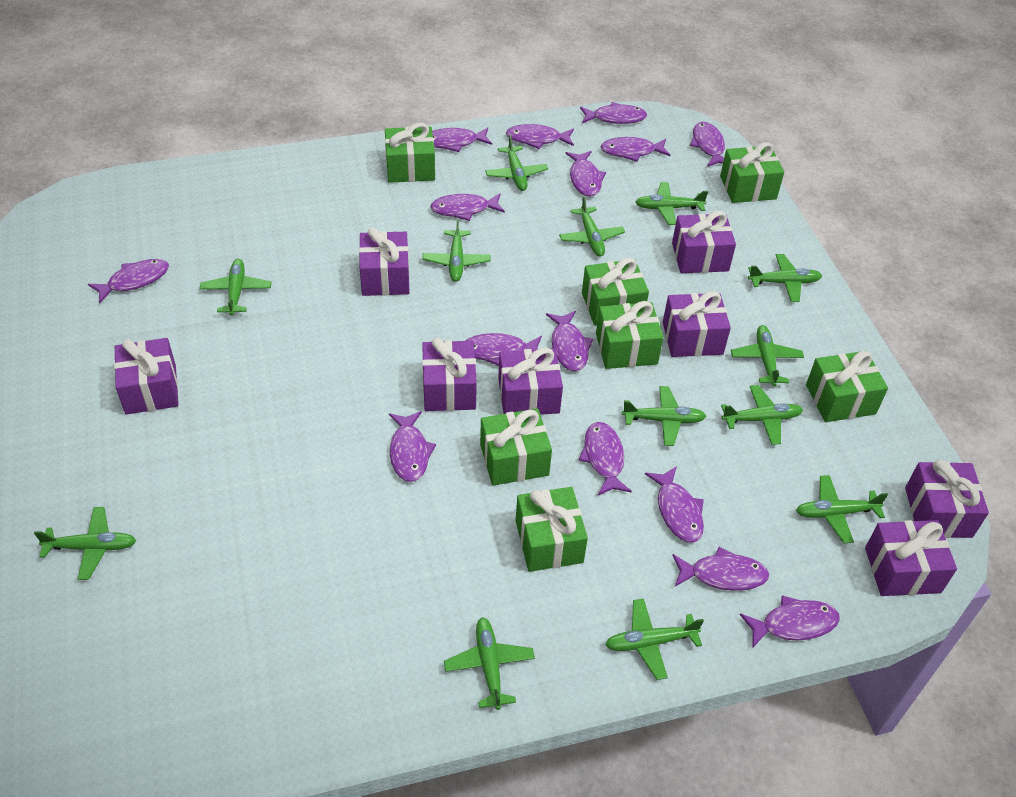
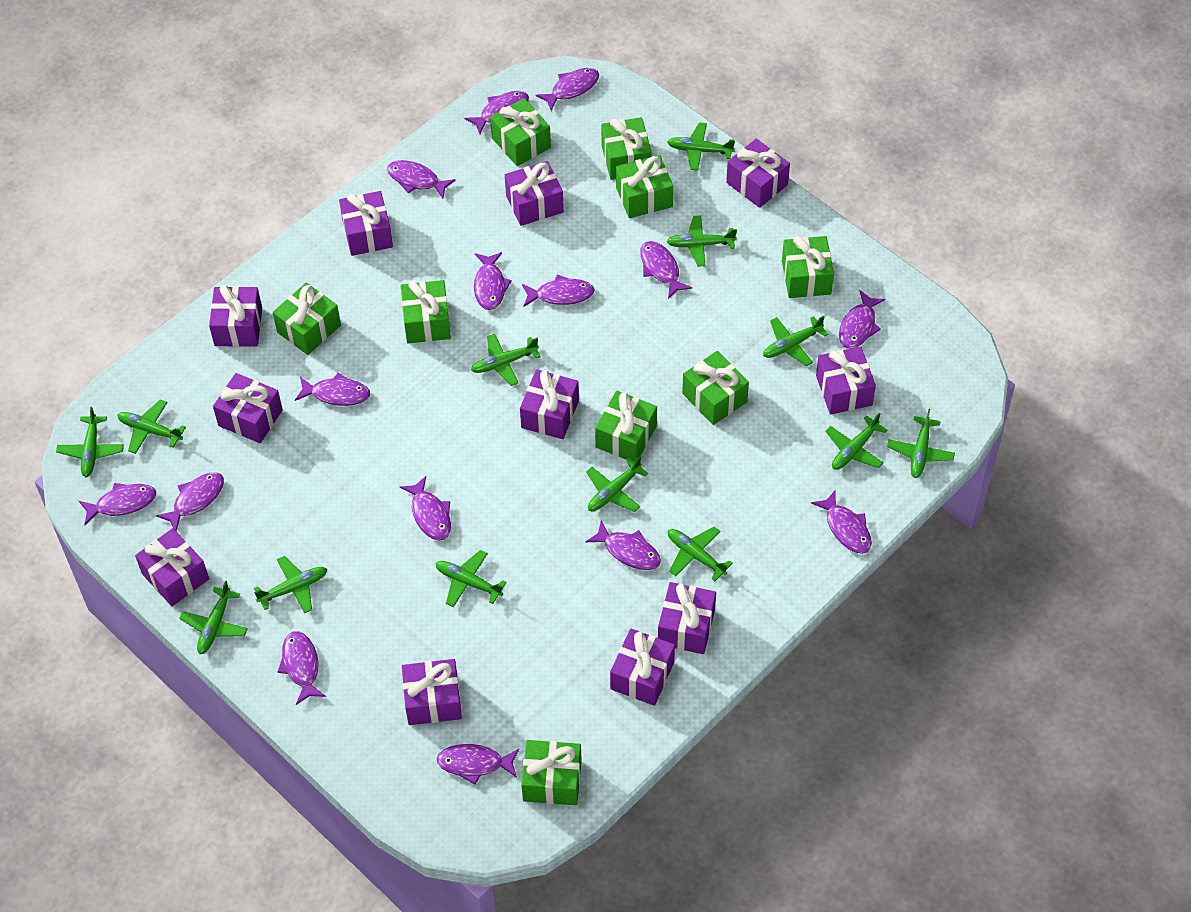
green gift: [385,123,435,183] [480,408,552,486] [515,487,588,572] [582,258,649,326] [596,301,664,369] [720,142,784,203] [806,351,888,422] = 7 -> [273,283,341,355] [401,280,451,344] [490,98,551,166] [521,740,582,805] [595,391,657,462] [601,117,652,180] [616,155,673,218] [682,351,749,425] [782,236,834,298] = 9
purple gift: [114,338,179,415] [359,227,410,296] [422,338,477,411] [498,347,563,415] [663,291,731,357] [672,211,736,273] [865,520,957,596] [905,460,989,538] = 8 -> [135,528,209,606] [209,285,262,347] [213,373,283,443] [339,191,393,256] [402,659,462,725] [505,161,564,226] [520,369,579,439] [610,629,675,706] [658,582,716,654] [726,139,790,208] [816,346,876,415] = 11

